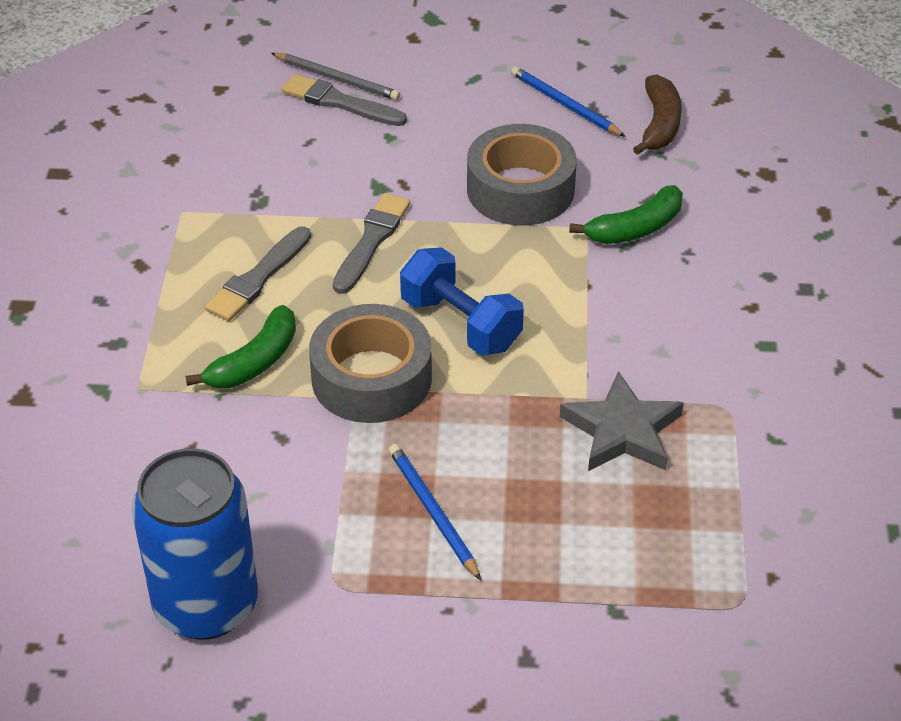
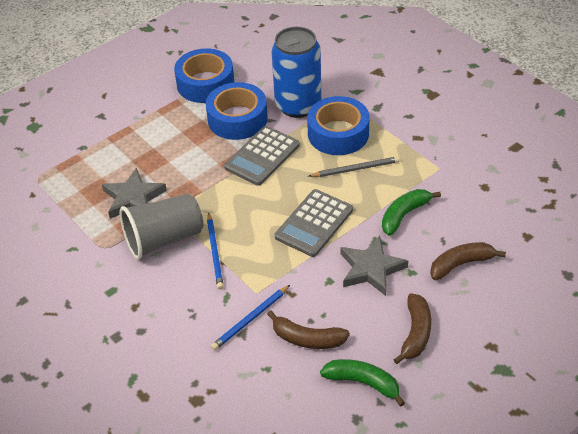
blue dumbbell: [400,247,524,356] = 1 -> none = 0
blue tape: none = 0 -> [174,48,234,103] [206,82,268,140] [307,96,369,155] = 3
brown banana: [633,75,682,155] = 1 -> [267,310,350,349] [393,293,431,364] [430,242,506,280] = 3
grey brush: [205,226,311,321] [281,74,407,126] [333,193,410,294] = 3 -> none = 0
grey calculator: none = 0 -> [224,126,300,186] [275,189,353,257] = 2
grey cup: none = 0 -> [120,194,203,260] = 1
grey star: [560,371,684,471] = 1 -> [102,168,167,219] [341,236,408,296] = 2
grey tape: [309,304,432,423] [467,124,577,225] = 2 -> none = 0

